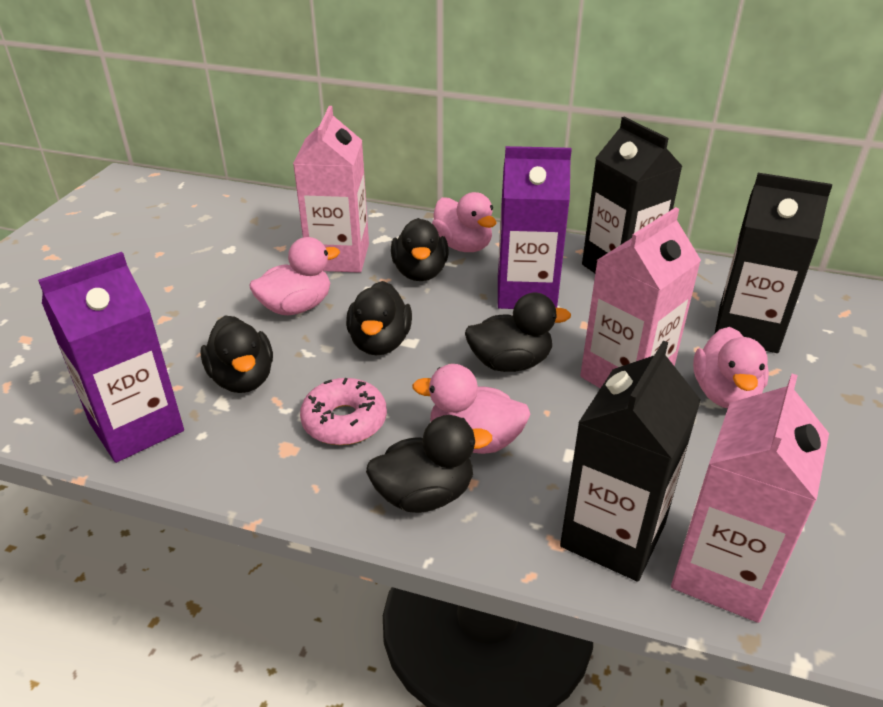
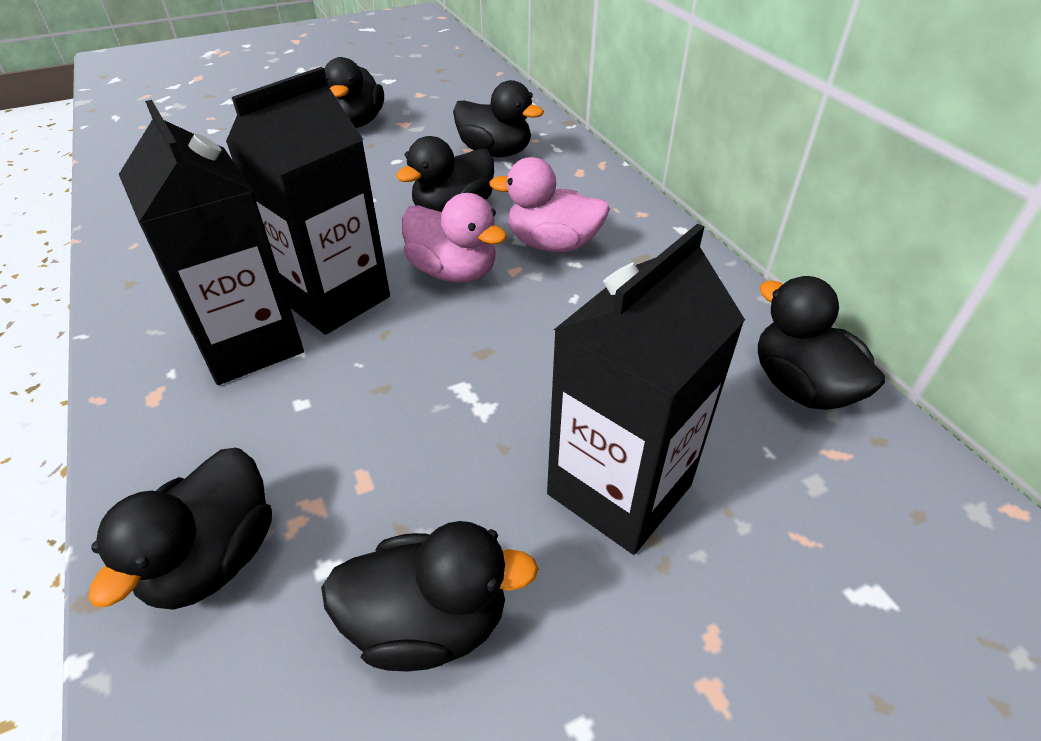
black duck: [200,316,273,393] [346,281,412,355] [366,415,492,513] [391,218,448,281] [465,293,571,372] = 5 -> [89,448,272,610] [321,521,539,671] [325,57,384,128] [396,136,494,212] [453,80,544,157] [758,276,885,410] = 6
pink carton: [293,106,369,273] [580,207,701,388] [671,374,829,623] = 3 -> none = 0
pink donut: [300,378,387,445] = 1 -> none = 0
pink duck: [249,237,340,315] [412,364,531,454] [432,192,496,252] [693,327,769,408] = 4 -> [402,193,507,282] [489,157,610,252] = 2
purple carton: [38,252,184,463] [498,146,572,309] = 2 -> none = 0

